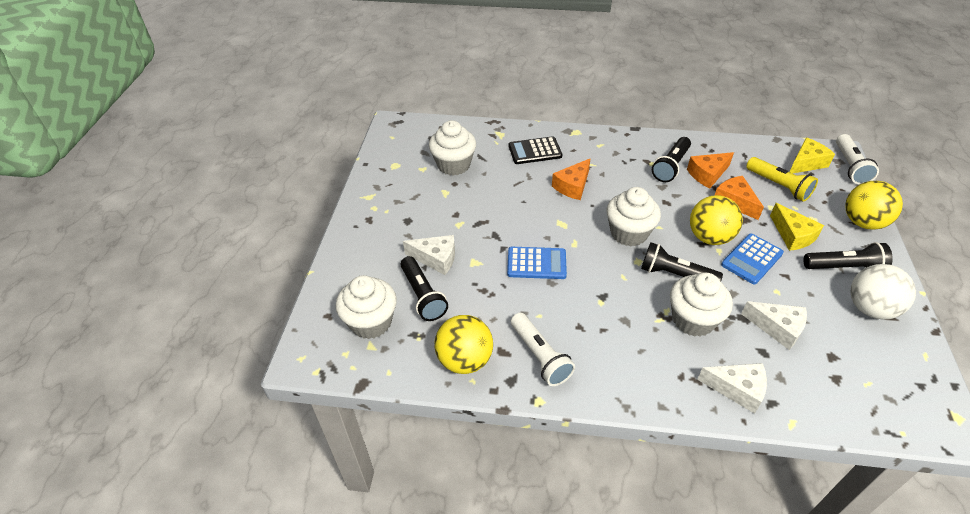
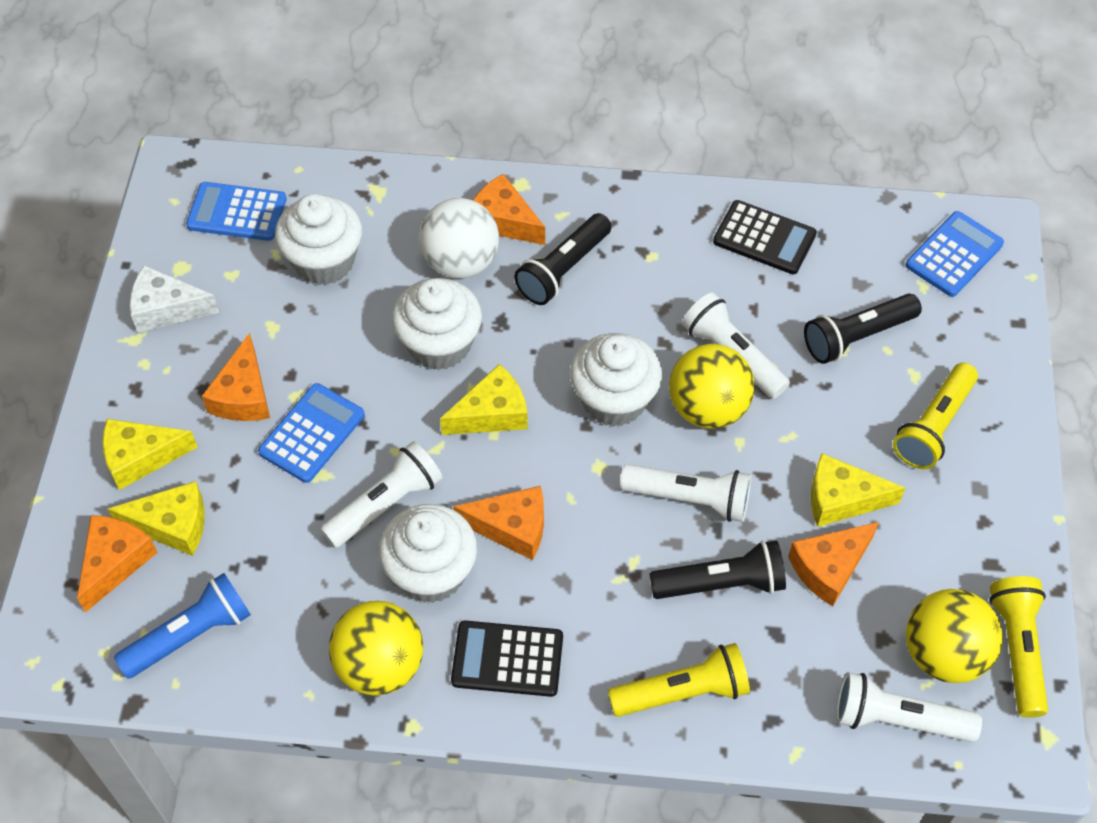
black calculator: [508,136,562,164] = 1 -> [451,620,563,697] [713,200,817,274] = 2
black flashlight: [401,256,448,321] [641,242,723,281] [652,137,691,182] [804,242,893,269] = 4 -> [514,213,612,305] [650,540,786,599] [804,293,922,364] = 3
blue calculator: [507,247,567,279] [721,234,784,285] = 2 -> [186,182,287,241] [258,383,365,483] [906,211,1004,297] = 3
blue flashlight: none = 0 -> [114,573,251,678] = 1
orange cheese: [552,158,591,200] [687,152,734,188] [715,176,764,220] = 3 -> [77,515,158,612] [202,333,270,421] [453,486,544,560] [473,174,545,245] [788,522,879,606] = 5
white cheese: [403,235,455,275] [697,363,767,414] [741,301,807,350] = 3 -> [130,265,219,333] = 1
white flashlight: [511,313,575,386] [836,134,879,184] = 2 -> [320,441,443,548] [620,464,751,522] [682,293,790,399] [836,672,982,742] = 4
yellow cheese: [770,203,824,251] [790,138,835,174] = 2 -> [103,419,198,490] [108,481,205,556] [440,364,528,435] [811,453,905,527] = 4
yellow flashlight: [746,157,818,202] = 1 -> [608,643,750,717] [893,363,978,469] [989,576,1048,718] = 3

